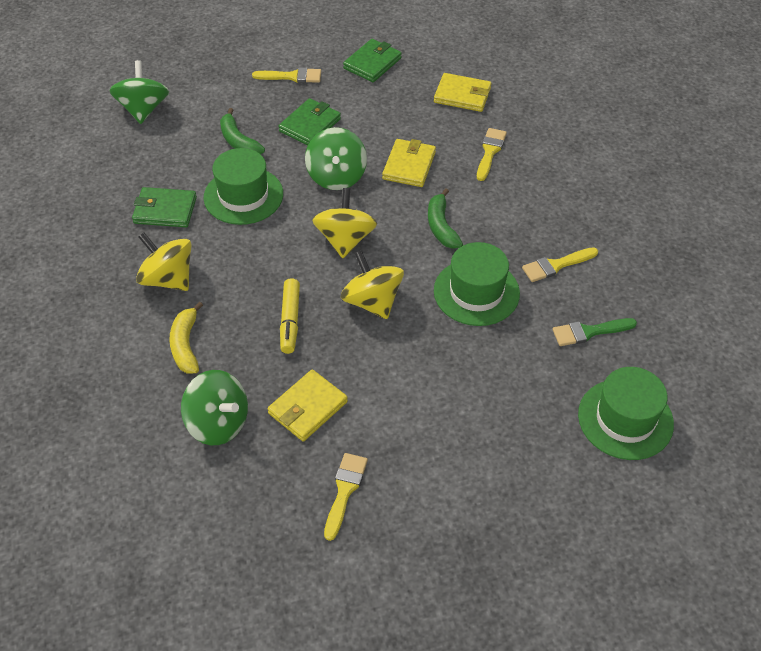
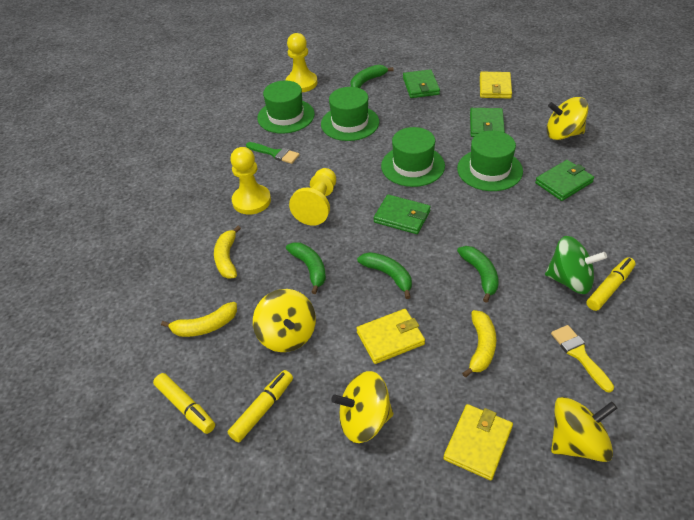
green banana: [220,108,265,154] [428,188,463,249] = 2 -> [286,242,326,294] [350,65,394,88] [357,252,412,299] [457,246,499,303] = 4
green hat: [204,148,283,225] [434,242,520,326] [578,367,674,460] = 3 -> [257,81,315,134] [321,87,379,141] [381,127,445,187] [457,131,523,191] = 4
green spinning top: [109,60,169,124] [181,370,248,445] [305,127,367,190] = 3 -> [545,236,607,294] = 1
green wallet: [132,187,197,227] [278,98,341,146] [343,39,402,82] = 3 -> [374,194,431,234] [403,69,440,98] [470,108,505,137] [535,160,594,201] = 4
yellow banana: [169,302,203,374] = 1 -> [161,302,237,337] [214,226,241,279] [462,310,496,377] = 3
yellow brush: [252,67,321,83] [324,453,368,541] [477,128,507,181] [522,247,598,282] = 4 -> [551,325,614,393] = 1
yellow marker: [280,278,300,354] = 1 -> [153,373,215,434] [228,370,293,443] [586,257,636,311] = 3
yellow pawn: none = 0 -> [230,147,271,215] [285,33,317,92] [289,168,336,226] = 3
yellow spinning top: [136,232,192,291] [312,188,377,258] [341,250,404,319] = 3 -> [253,289,316,352] [331,371,394,443] [547,97,589,140] [551,397,617,462] = 4

